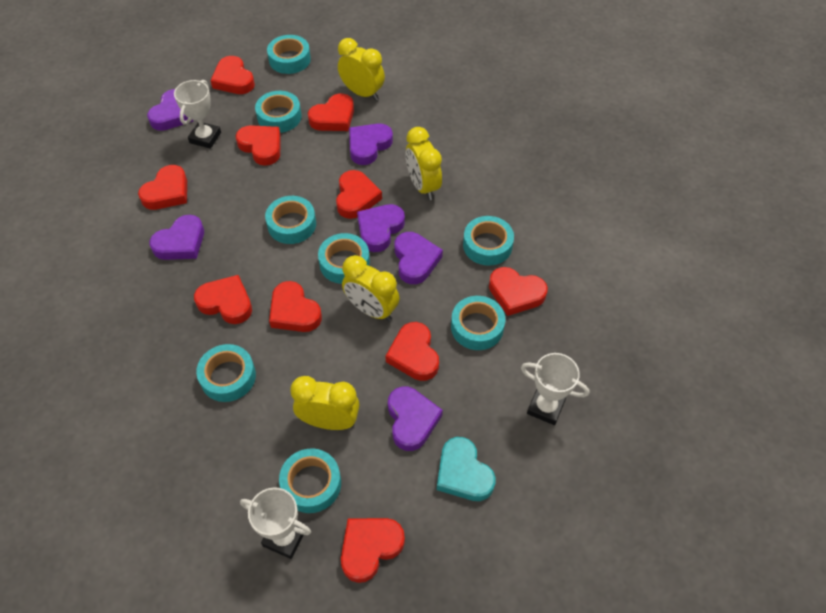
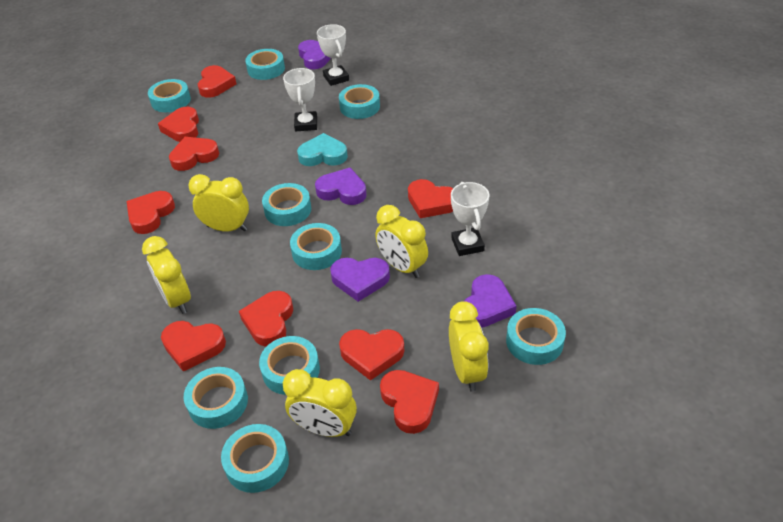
purple heart: [147,89,193,131] [149,215,204,260] [349,123,393,165] [357,204,405,252] [388,386,443,451] [394,232,443,284] = 6 -> [298,40,331,69] [315,167,367,205] [330,258,390,302] [464,274,517,328] = 4
red heart: [138,165,187,210] [194,275,252,324] [210,56,255,94] [236,125,281,166] [269,281,322,332] [308,93,354,131] [336,170,382,219] [341,518,405,583] [385,322,439,381] [489,267,548,316] = 10 -> [127,191,175,234] [158,107,199,142] [161,321,226,372] [169,137,219,171] [198,65,237,98] [239,291,293,347] [339,329,404,381] [380,370,439,434] [408,179,453,218] = 9
turquoise tape: [196,344,256,402] [255,91,302,133] [265,196,316,244] [267,35,311,74] [279,449,341,513] [318,233,370,284] [451,296,505,350] [463,216,514,266] = 8 -> [148,79,191,112] [184,367,248,429] [221,424,289,493] [245,49,285,80] [259,336,320,395] [262,183,311,226] [290,223,342,270] [339,84,380,119] [506,308,566,365] = 9
yellow clock: [290,376,360,430] [338,38,385,101] [342,255,400,321] [405,127,442,200] = 4 -> [142,236,191,314] [188,174,249,232] [283,369,357,437] [375,205,428,278] [449,301,489,392] = 5

